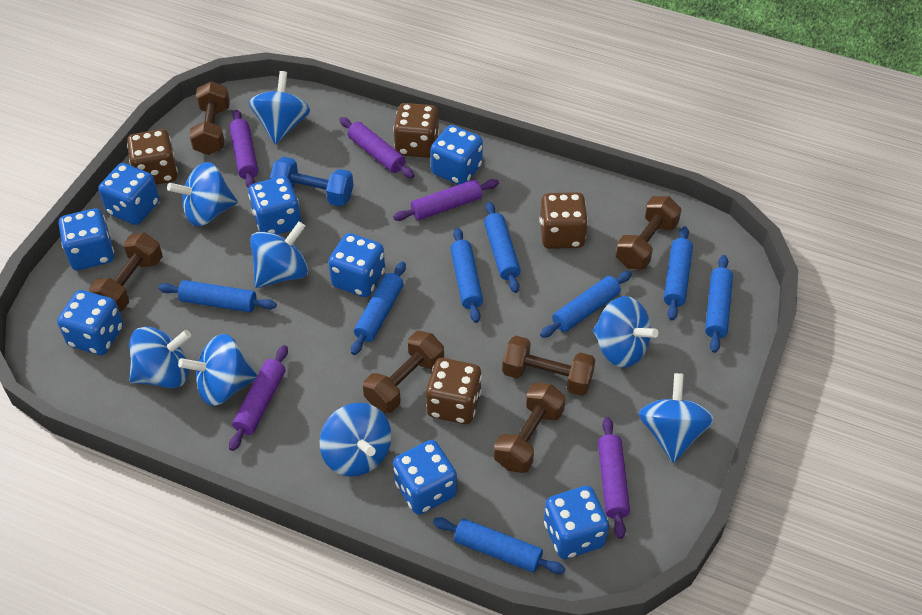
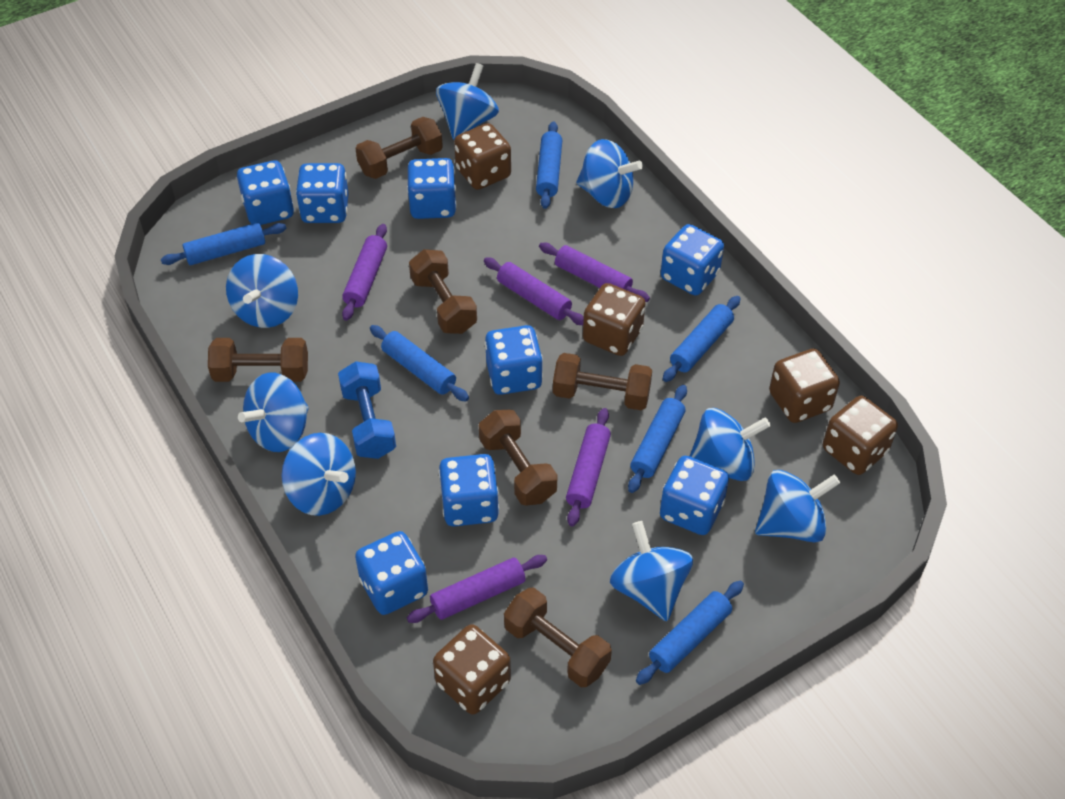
blue rolling pin: [158,280,277,312] [351,261,406,355] [433,517,565,574] [450,228,483,323] [484,202,521,293] [540,271,632,338] [664,226,693,320] [705,255,733,353] = 8 -> [161,223,286,265] [370,325,469,402] [536,121,563,209] [628,385,687,493] [636,581,744,685] [663,296,741,382] = 6
brown dice: [127,129,178,185] [393,103,439,158] [426,358,482,424] [539,192,588,249] = 4 -> [433,624,511,715] [454,123,511,190] [583,283,646,356] [769,349,840,423] [823,396,898,475] = 5

